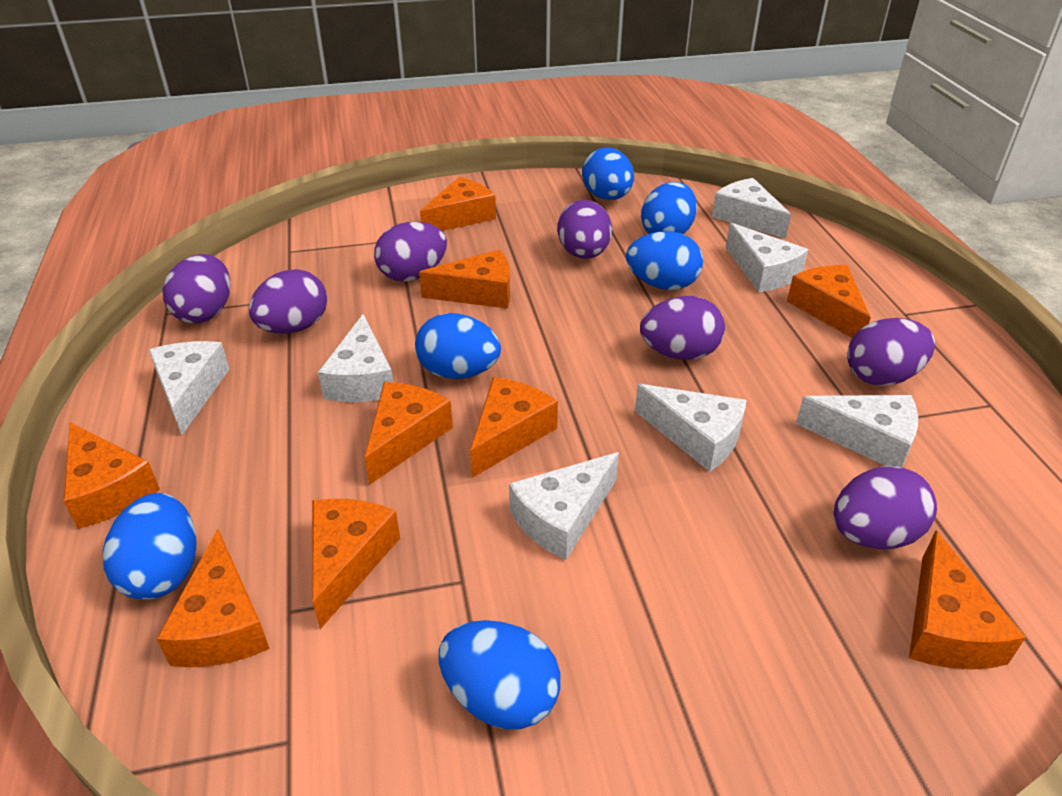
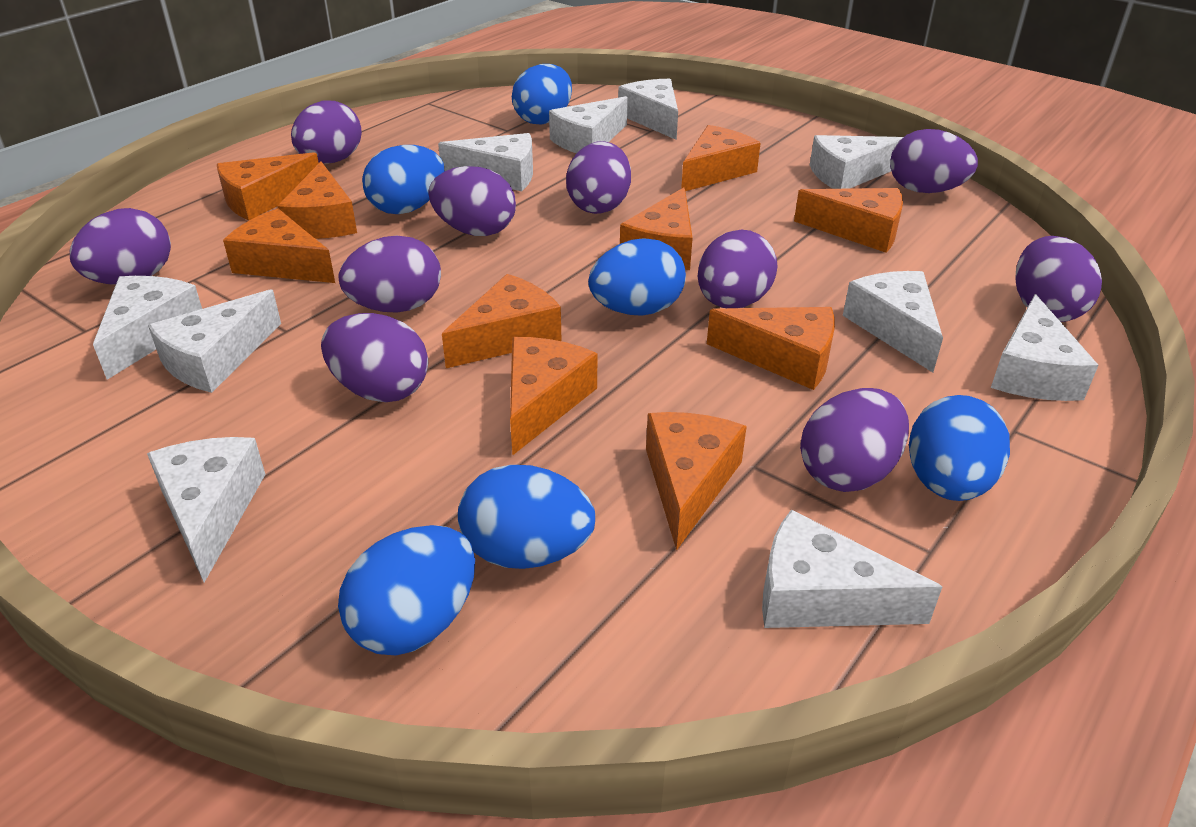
orange cheese: [63,422,160,529] [157,529,270,667] [312,499,400,629] [364,382,453,485] [419,249,510,309] [420,177,496,231] [470,377,558,478] [787,265,871,338] [909,531,1026,669] = 9 -> [217,152,319,221] [223,208,335,283] [277,162,357,239] [442,274,562,368] [510,337,597,455] [620,187,693,270] [646,412,747,551] [681,125,761,191] [707,307,835,390] [794,188,903,253] = 10
purple egg: [162,254,230,323] [249,269,327,333] [374,222,447,282] [557,200,612,259] [640,296,725,360] [833,466,937,550] [847,318,935,386] = 7 -> [70,208,171,284] [291,101,362,164] [321,313,428,402] [339,236,441,313] [428,166,516,236] [566,141,631,214] [698,230,778,308] [800,388,909,492] [890,129,978,193] [1016,236,1102,322] = 10
white cheese: [149,341,229,435] [318,314,393,402] [509,452,619,560] [635,384,747,472] [712,178,791,239] [726,223,808,292] [796,395,918,467] = 7 -> [93,276,202,380] [147,437,266,582] [148,289,281,393] [438,133,533,191] [549,96,628,153] [618,79,678,140] [762,510,942,628] [810,135,903,189] [843,271,943,372] [991,294,1098,401] = 10

